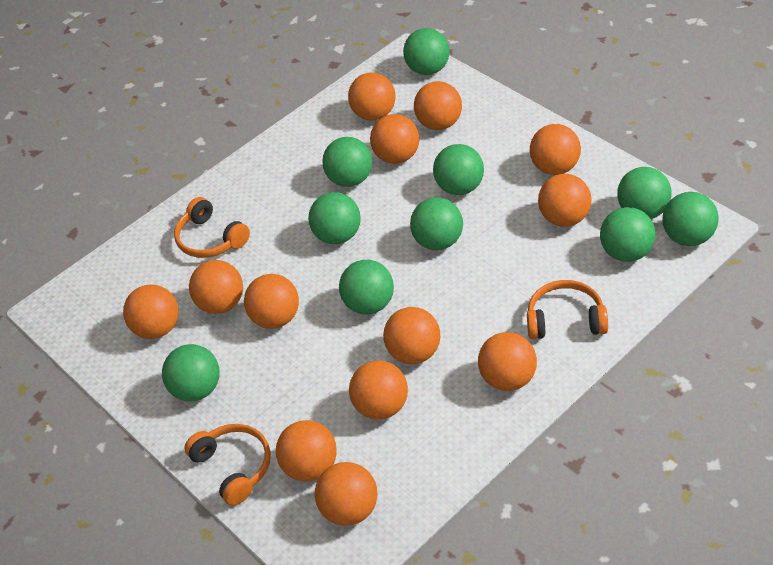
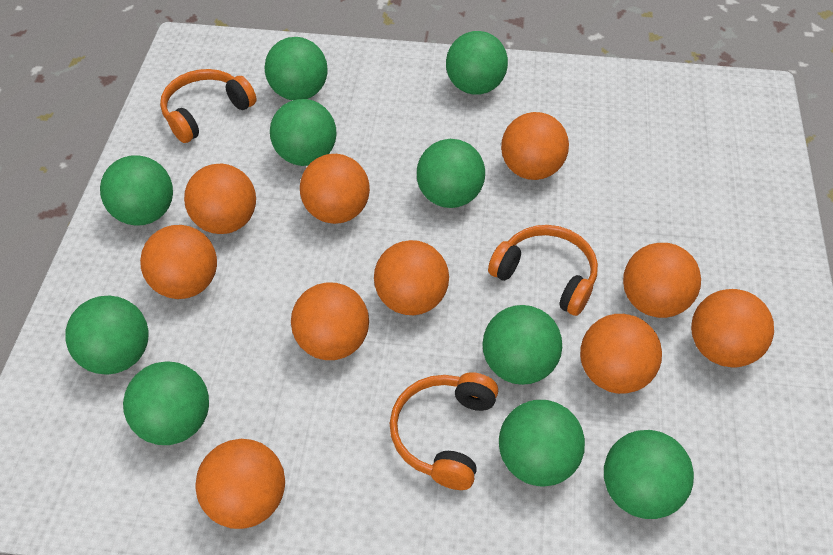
orange ball: [123,285,179,339] [189,260,243,314] [244,274,299,329] [276,420,337,482] [315,462,377,526] [348,72,395,121] [349,360,408,420] [370,114,419,164] [383,307,440,364] [414,81,462,130] [478,332,537,391] [530,124,581,175] [538,174,591,227] = 13 -> [140,225,217,299] [184,164,256,234] [195,439,285,529] [291,282,369,360] [300,154,370,224] [374,240,449,315] [501,112,569,180] [580,314,662,394] [623,243,701,318] [691,289,774,367] = 10

